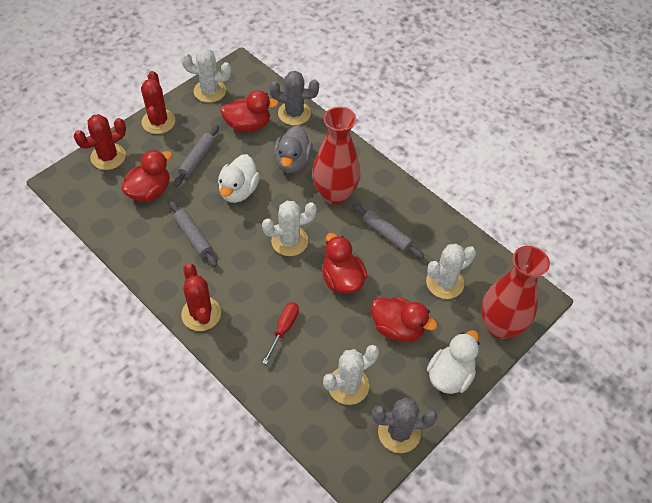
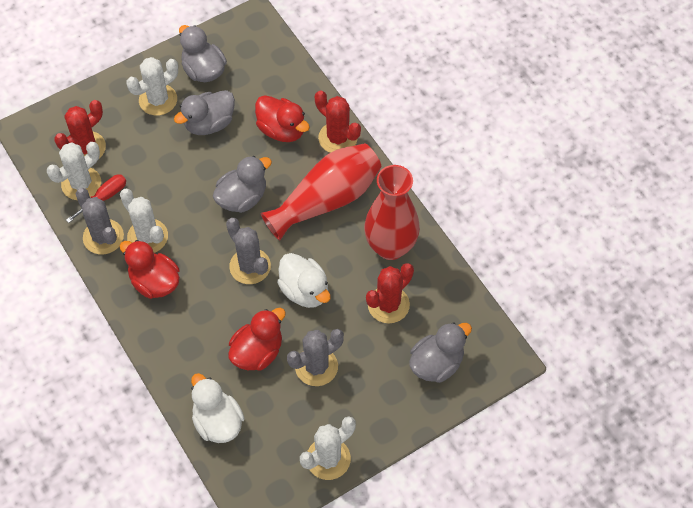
grey cactus: [270,71,319,125] [372,397,437,453] = 2 -> [75,188,124,254] [226,218,271,284] [287,329,344,386] = 3
grey duck: [274,126,313,173] = 1 -> [174,90,235,135] [179,25,227,82] [213,156,272,213] [409,322,472,383] = 4
grey rolling pin: [169,201,217,267] [173,125,219,187] [353,203,424,258] = 3 -> none = 0
red duck: [121,150,172,202] [220,90,279,132] [322,233,367,294] [371,297,437,342] = 4 -> [120,240,180,299] [228,308,286,371] [255,95,310,142] = 3

